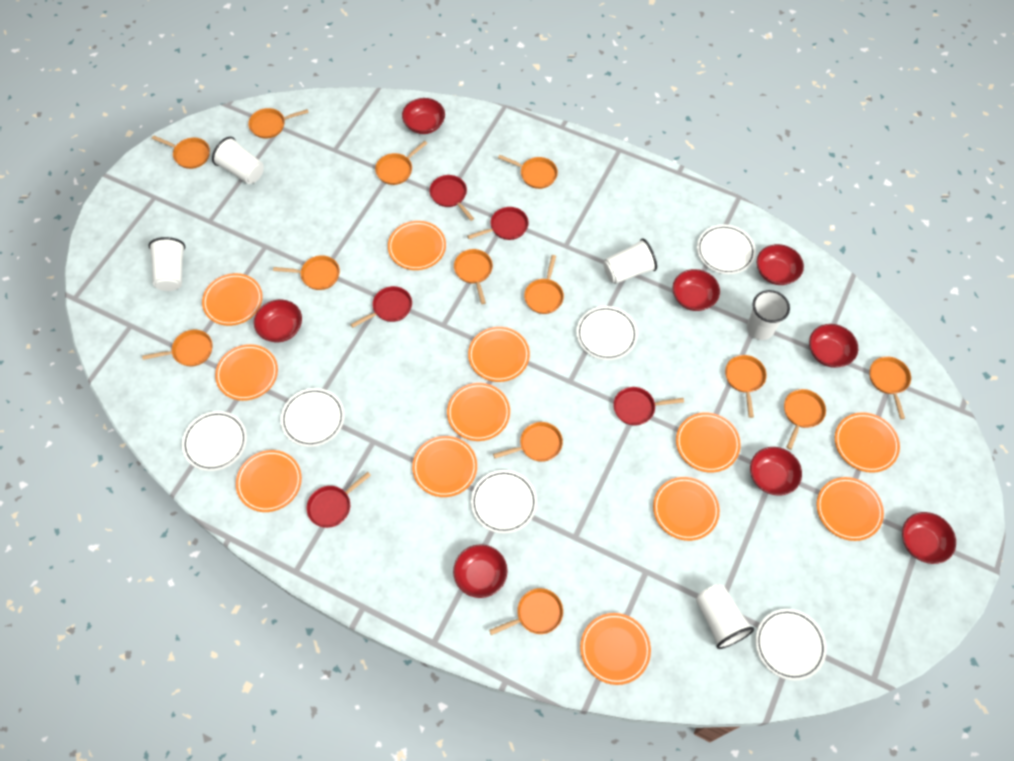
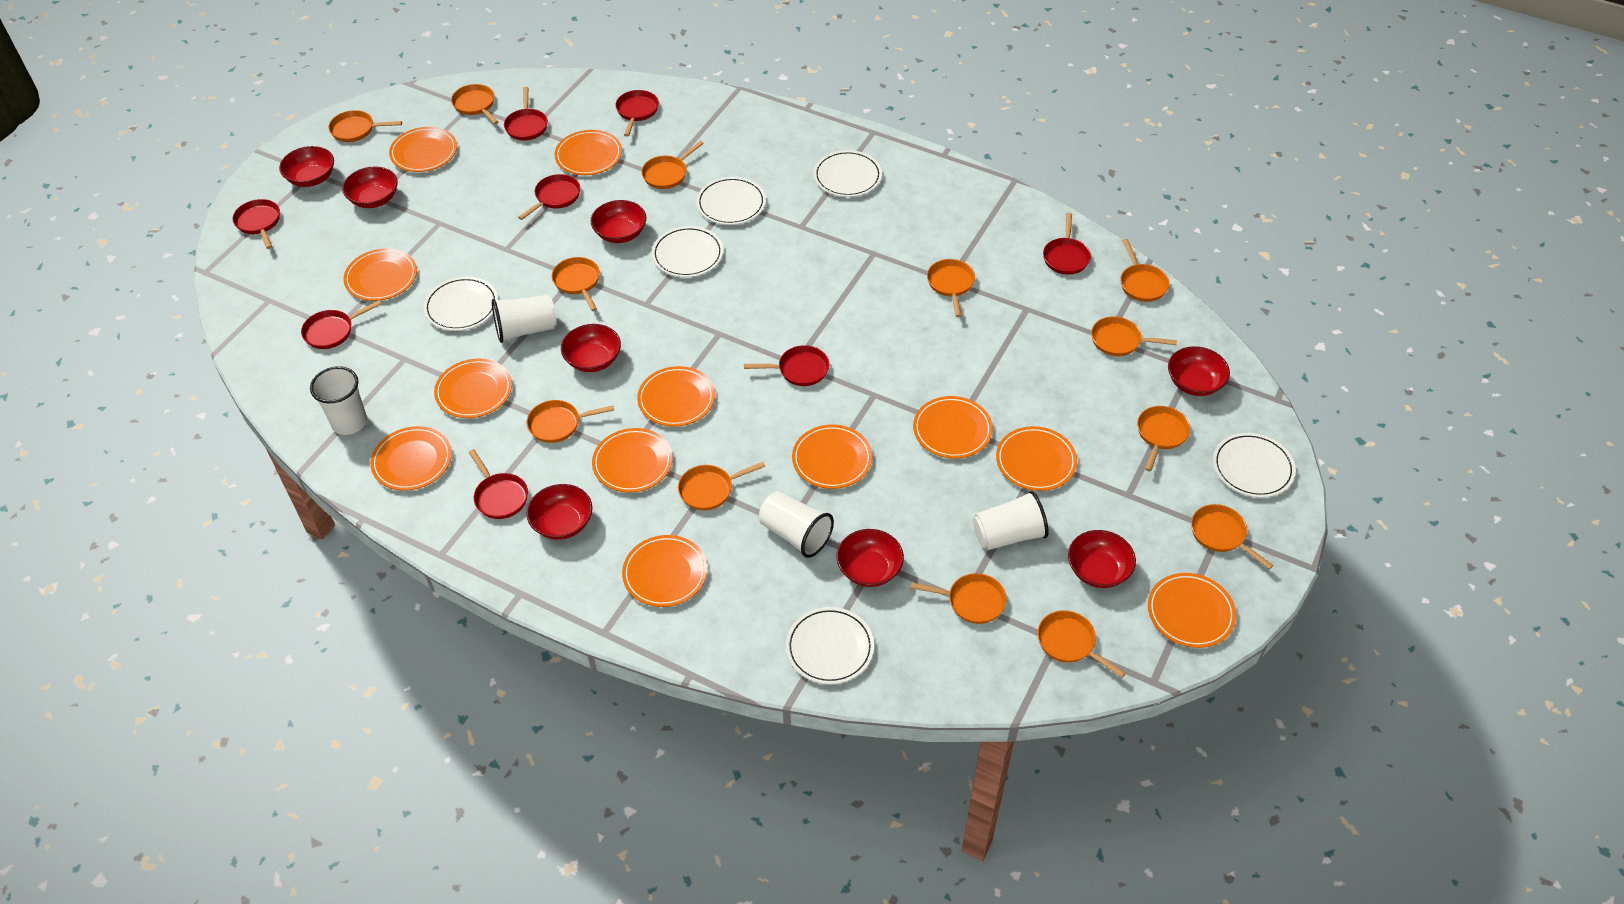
red pan: [307,472,371,528] [350,286,412,328] [429,175,474,221] [467,207,529,240] [613,387,684,426] = 5 -> [233,199,280,249] [301,300,381,349] [469,449,528,519] [504,87,548,140] [518,174,580,220] [615,90,659,137] [744,345,829,386] [1043,213,1091,275] = 8
white cup: [148,237,185,291] [212,137,264,184] [603,238,657,284] [696,584,754,649] [747,290,790,340] = 5 -> [310,366,367,435] [492,295,557,343] [759,491,834,558] [973,491,1049,551] = 4

